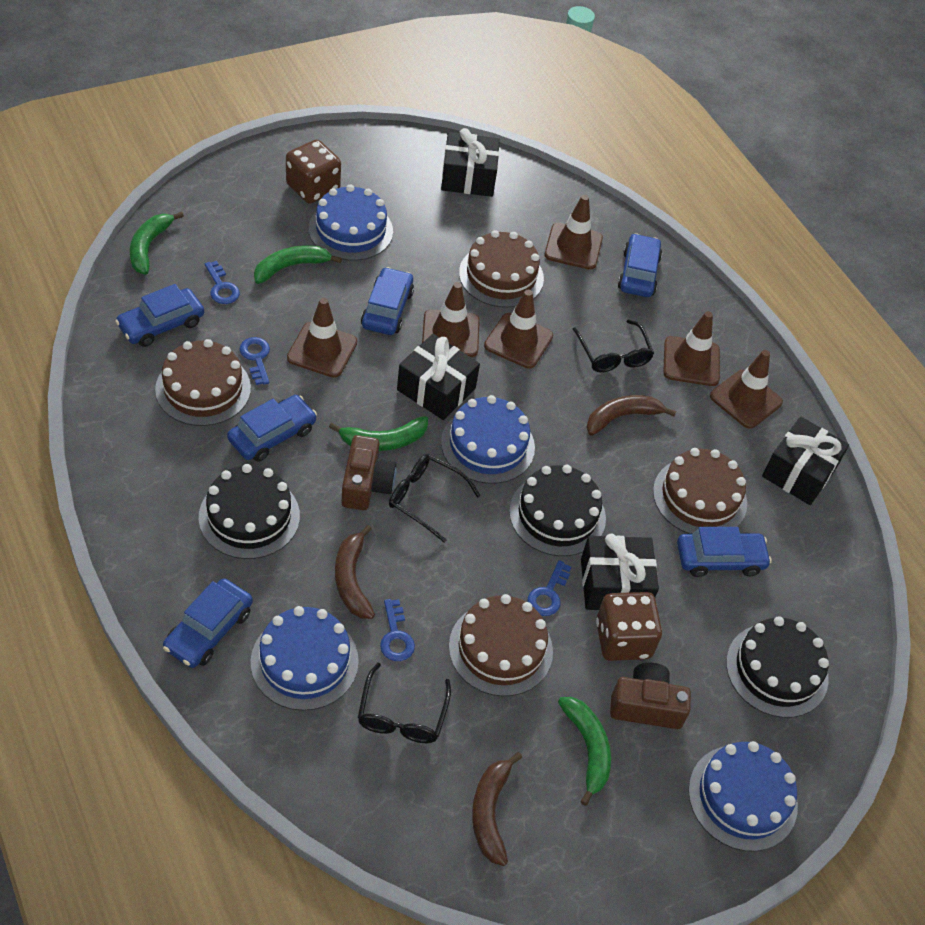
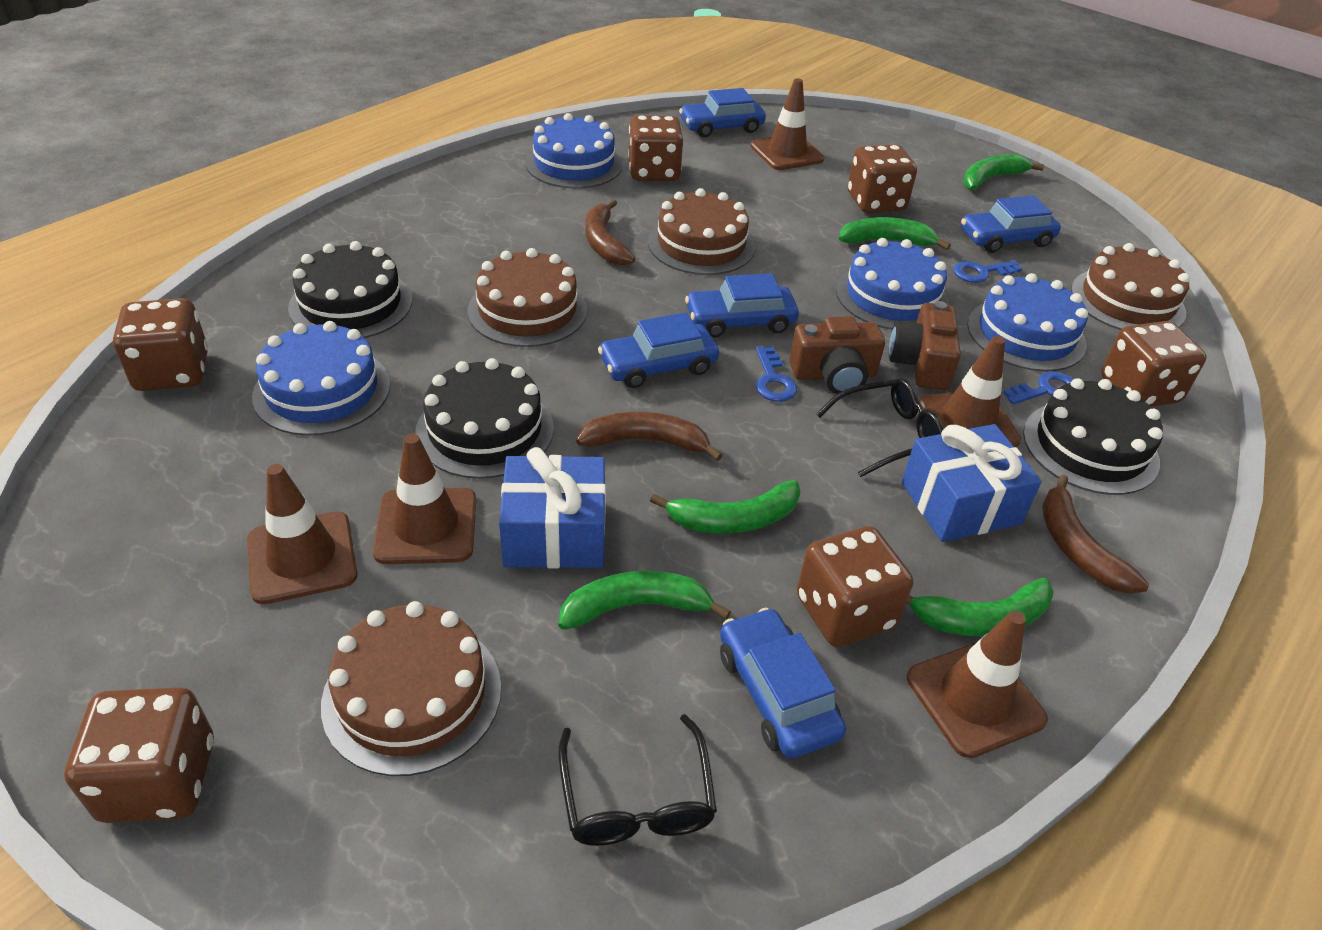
black gift: [397,334,480,420] [441,128,500,197] [581,534,659,610] [762,417,849,505] = 4 -> none = 0
black glasses: [358,663,451,743] [389,454,481,542] [572,320,654,372] = 3 -> [559,714,717,846] [816,378,944,477] = 2
blue car: [115,284,204,347] [163,578,253,668] [227,395,317,462] [361,267,414,335] [618,233,662,297] [677,527,771,577] = 6 -> [598,312,719,388] [679,88,766,137] [685,273,799,338] [720,608,846,758] [961,195,1061,253] = 5
blue gift: none = 0 -> [499,447,606,568] [902,424,1042,542] = 2
blue key: [205,261,240,304] [240,337,270,385] [380,599,415,661] [528,560,571,616] = 4 -> [756,346,797,402] [953,260,1022,283] [1003,372,1074,404] = 3
brown dice: [286,140,341,204] [596,592,662,661] = 2 -> [64,687,214,823] [113,298,208,391] [628,115,683,181] [797,526,913,647] [848,144,917,213] [1101,321,1207,407] = 6
brown traffic cone: [287,298,357,378] [422,282,480,357] [484,290,553,369] [545,195,603,270] [663,311,720,386] [710,350,783,429] = 6 -> [247,464,357,604] [373,434,476,564] [750,78,824,170] [907,611,1048,758] [919,336,1021,447] = 5
green banana: [130,212,184,275] [254,245,342,284] [329,416,428,451] [558,697,611,806] = 4 -> [558,571,731,630] [650,480,800,533] [839,217,951,250] [906,577,1054,636] [963,154,1044,190] = 5

